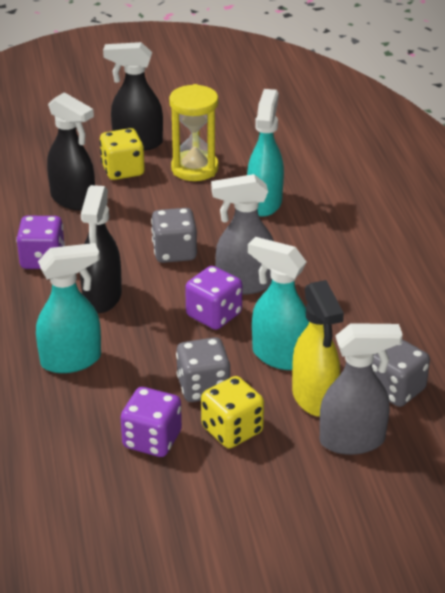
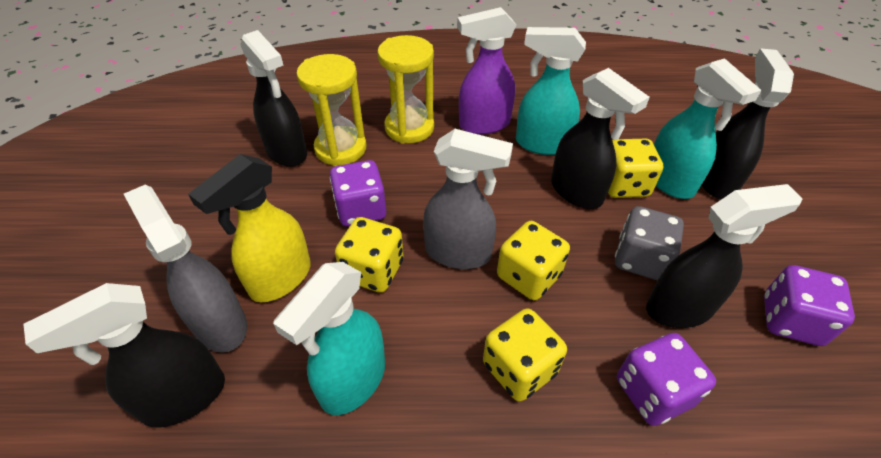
black spray bottle: [47,92,95,210] [80,185,122,313] [103,42,163,150] = 3 -> [23,283,225,427] [240,30,307,167] [551,68,650,209] [646,184,802,328] [702,48,794,199] = 5
grey dice: [151,208,197,263] [176,337,230,402] [372,339,430,407] = 3 -> [615,206,684,280] = 1
purple spray bottle: none = 0 -> [457,7,516,134] = 1
yellow dice: [100,128,145,180] [201,376,264,448] = 2 -> [335,217,404,293] [483,308,567,402] [497,221,570,300] [608,139,663,198] = 4
yellow hourglass: [169,84,219,181] = 1 -> [296,54,366,166] [377,35,434,144] = 2

